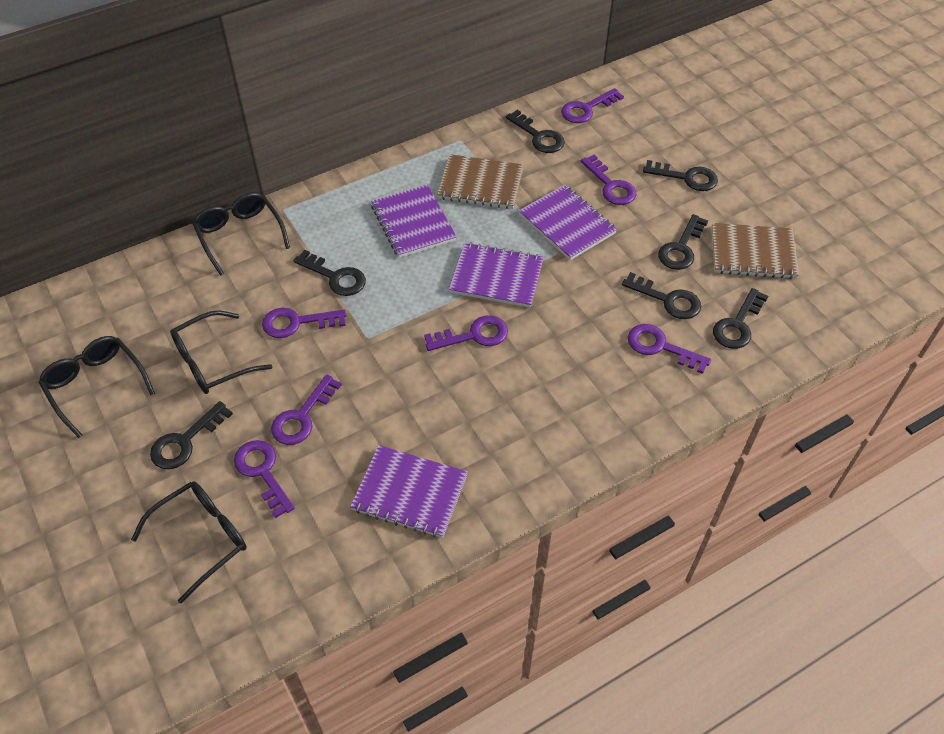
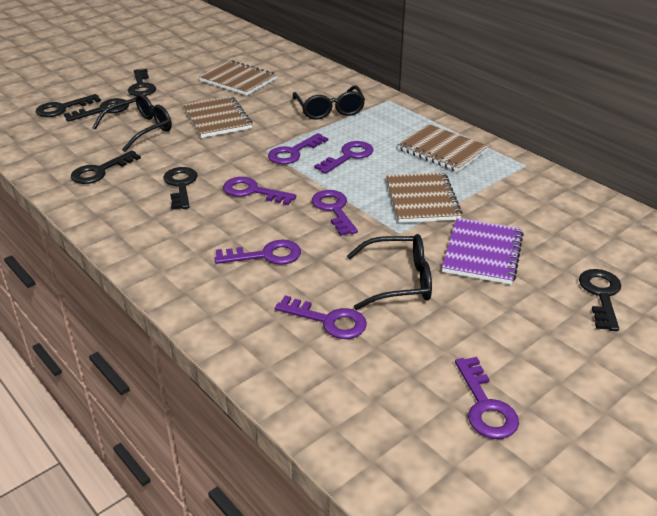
black glasses: [38,336,155,438] [131,481,247,604] [170,310,272,394] [193,192,290,276] = 4 -> [92,93,172,152] [293,86,365,120] [347,234,432,310] = 3
black key: [150,401,233,469] [293,250,366,296] [506,110,565,153] [622,272,701,319] [643,160,718,191] [658,214,708,270] [713,288,768,349] = 7 -> [36,94,101,117] [64,98,129,122] [71,150,141,184] [128,69,156,96] [163,167,198,209] [579,269,621,331] = 6
brown notebook: [437,154,524,209] [711,223,799,279] = 2 -> [183,96,253,138] [199,60,277,95] [386,172,462,223] [397,124,489,172] = 4
purple notebook: [350,445,468,538] [371,185,457,258] [449,242,544,308] [519,185,617,260] = 4 -> [442,218,524,284] = 1

